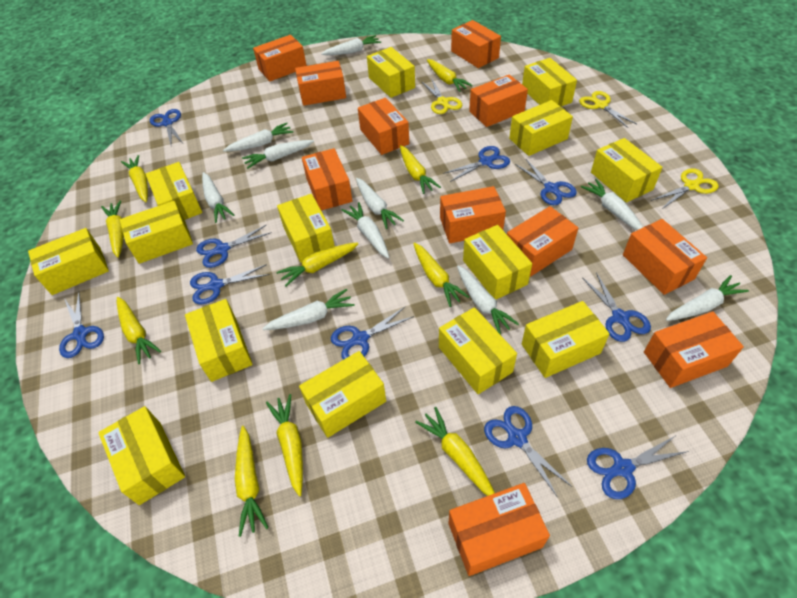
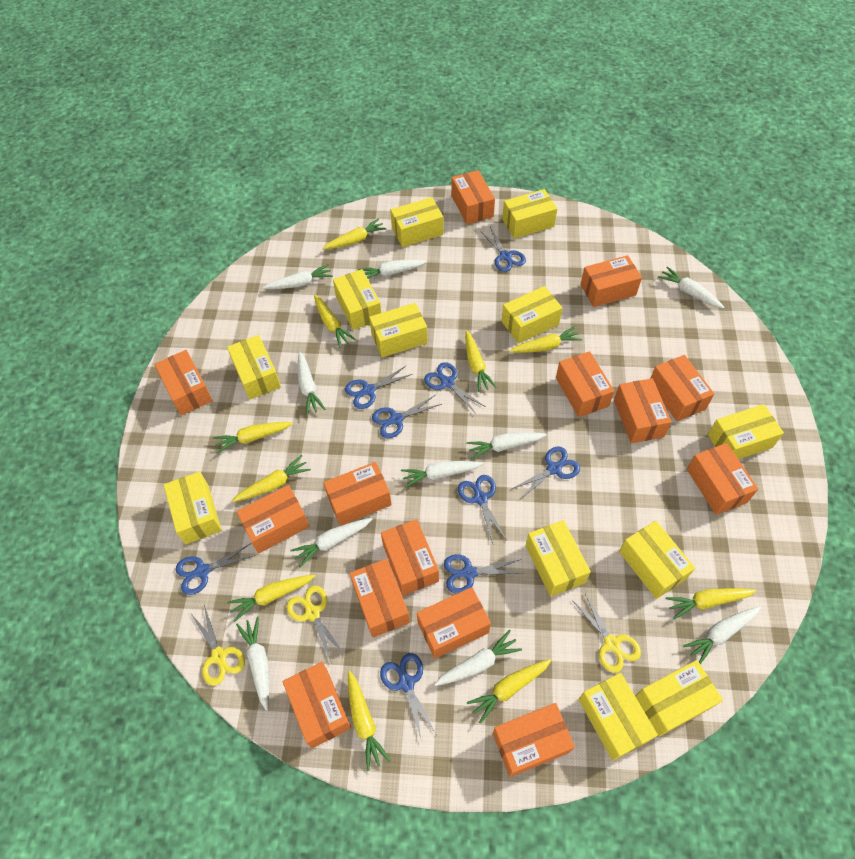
blue scissors: [59,292,104,358] [150,109,183,145] [190,264,270,304] [196,225,272,268] [331,307,414,360] [443,146,510,182] [484,406,572,498] [515,159,577,205] [582,272,651,342] [587,436,689,499] = 10 -> [176,543,256,595] [345,366,412,409] [372,395,442,438] [380,653,436,742] [424,362,485,414] [444,554,522,594] [458,475,506,543] [480,227,526,272] [512,446,580,500] = 9
orange box: [253,35,307,81] [295,61,346,106] [302,148,352,211] [358,98,409,155] [440,186,506,243] [449,483,550,576] [451,20,501,68] [469,75,528,127] [507,206,578,277] [623,219,707,295] [644,311,744,388] = 11 -> [155,350,213,416] [236,485,309,554] [283,662,351,748] [323,462,392,526] [350,559,410,638] [381,519,439,595] [417,587,491,659] [451,170,495,224] [493,703,575,777] [556,351,614,417] [580,255,642,307] [614,378,672,443] [650,355,714,421] [687,443,758,515] = 14
yellow box: [28,228,109,295] [98,406,185,505] [120,201,193,264] [146,162,202,220] [185,299,253,382] [277,194,335,263] [299,351,386,438] [367,47,415,98] [439,307,517,394] [463,225,532,299] [509,100,573,156] [522,58,577,106] [522,301,610,378] [591,138,662,203] = 14 -> [164,472,222,544] [227,335,281,400] [333,269,381,330] [369,303,428,358] [390,197,443,247] [502,189,557,239] [502,286,563,344] [525,520,591,597] [578,673,658,761] [619,521,695,599] [635,660,723,737] [708,404,784,459] = 12

